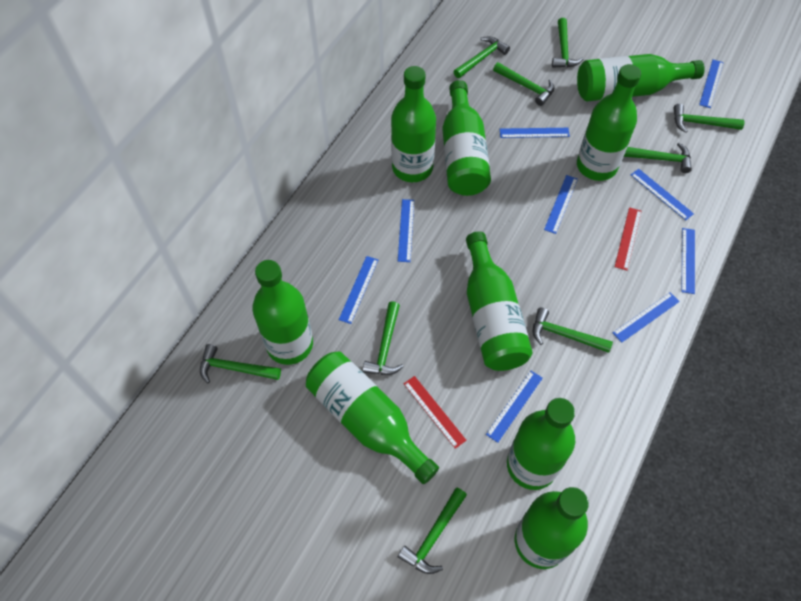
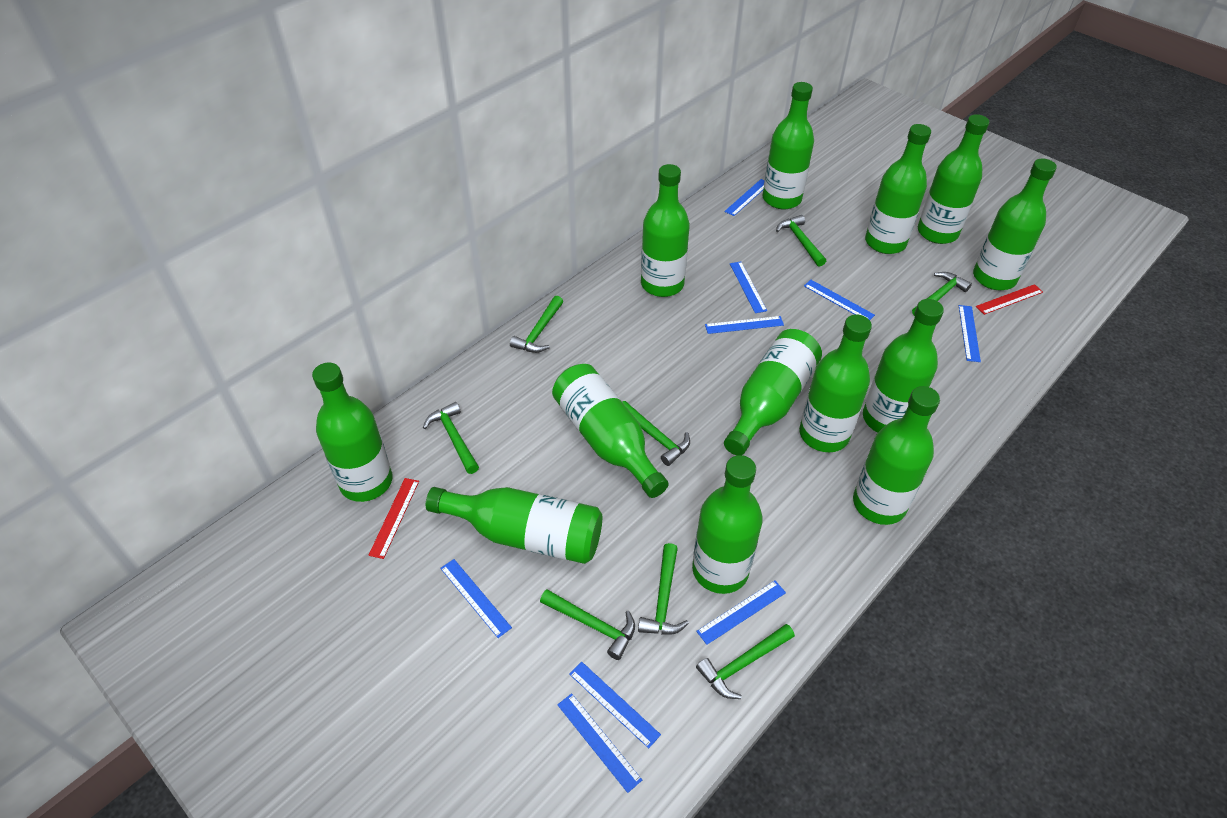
green bottle: [252,260,313,365] [306,352,439,484] [391,66,436,182] [442,80,491,196] [466,231,533,371] [507,398,575,490] [515,487,589,569] [577,54,705,102] [577,64,641,181] = 9 -> [312,363,392,502] [426,487,602,564] [552,364,669,498] [641,164,690,297] [692,455,763,594] [724,329,822,455] [763,82,814,209] [799,315,872,452] [853,386,940,525] [863,299,944,433] [865,124,931,254] [918,114,989,244] [973,158,1057,290] = 13
green hammer: [200,344,281,383] [363,301,404,375] [398,488,467,574] [454,36,510,78] [493,62,554,106] [533,307,613,353] [552,18,583,68] [624,143,692,173] [674,104,745,133] = 9 -> [423,402,479,474] [510,296,563,353] [540,589,635,660] [622,401,690,466] [638,543,689,635] [696,624,795,699] [776,215,826,267] [912,272,972,316] = 8

